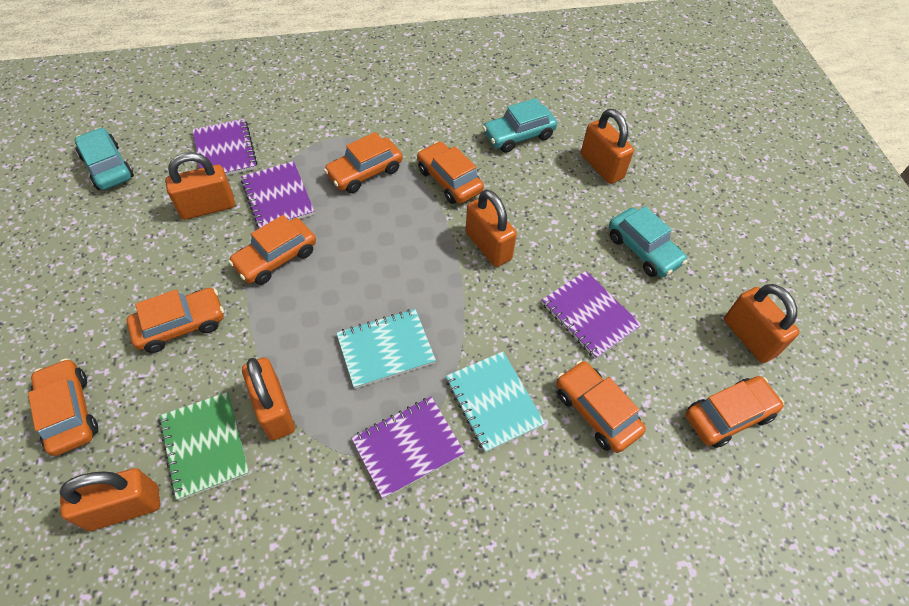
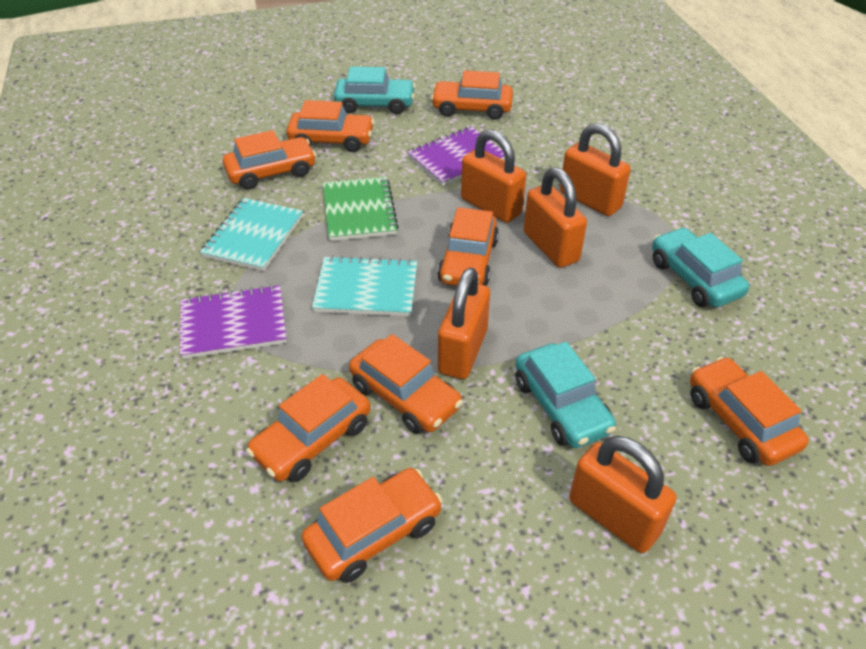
orange car: [28,358,98,456] [127,288,224,353] [228,215,316,285] [324,132,403,193] [417,141,484,204] [556,360,646,453] [686,376,784,448] = 7 -> [223,130,316,190] [246,374,371,482] [287,100,374,152] [302,468,443,583] [349,334,463,434] [431,70,513,120] [437,207,499,286] [690,357,809,466] = 8
orange padlock: [60,468,160,531] [165,152,235,220] [242,357,295,440] [466,189,517,267] [581,109,634,184] [724,284,800,363] = 6 -> [438,268,490,379] [461,129,526,223] [524,167,587,268] [560,123,631,216] [569,436,676,553] = 5
purple notebook: [192,119,257,175] [241,161,315,228] [351,396,465,499] [542,271,641,359] = 4 -> [180,285,286,359] [407,126,505,186] = 2

